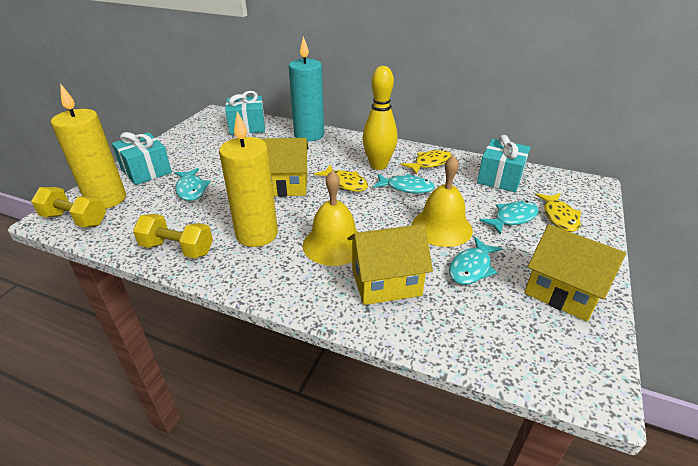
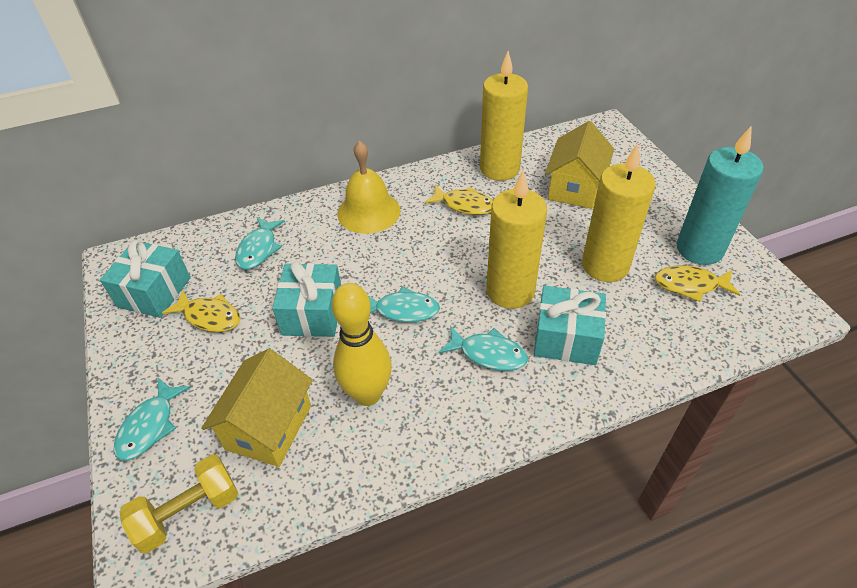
yellow bell: [303,170,358,266] [411,155,473,247] = 2 -> [338,141,400,234] = 1
yellow candle: [51,83,126,209] [219,111,278,247] = 2 -> [480,51,528,181] [486,170,547,309] [582,144,655,282] = 3
yellow dumbbell: [31,187,106,228] [133,214,213,259] = 2 -> [120,454,238,553] = 1
yellow house: [259,138,309,197] [347,224,433,305] [524,224,626,322] = 3 -> [201,349,313,467] [545,121,614,209] = 2

